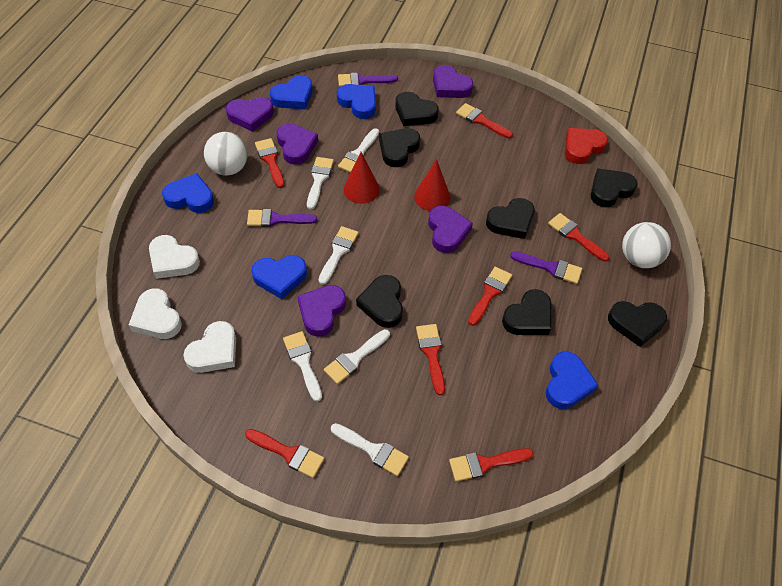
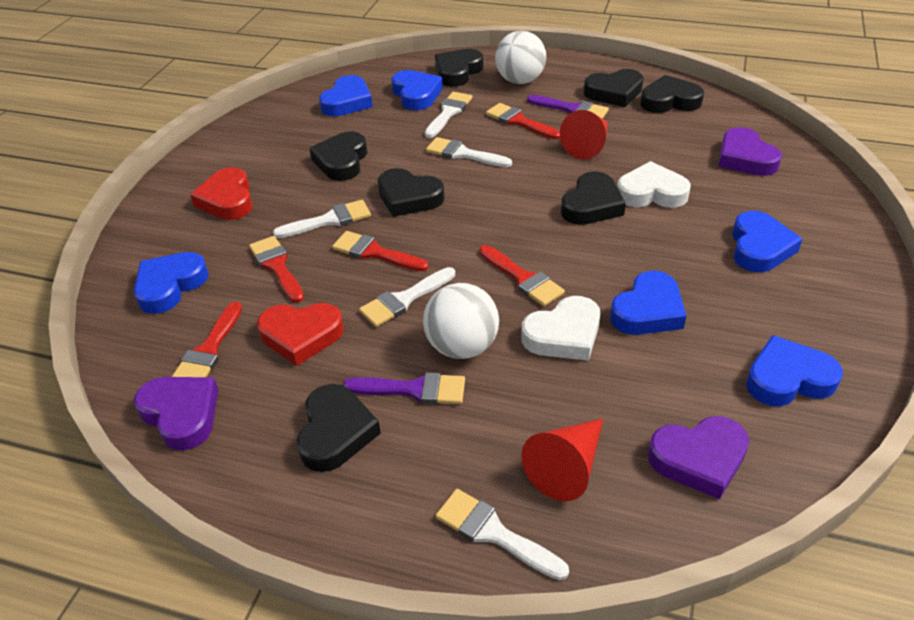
blue heart: [162,173,214,213] [251,255,307,299] [270,75,313,109] [337,84,376,119] [546,351,599,409] = 5 -> [134,252,209,314] [319,75,373,116] [391,70,443,110] [610,271,686,335] [732,211,803,272] [746,335,843,406] = 6
purple brush: [247,209,317,227] [338,73,398,87] [510,251,582,284] = 3 -> [343,372,465,404] [527,95,609,119] = 2
purple heart: [226,97,274,132] [277,123,318,165] [297,285,346,337] [428,206,473,253] [433,65,473,98] = 5 -> [134,377,218,451] [648,416,749,499] [718,127,782,176] = 3
red brush: [245,429,324,478] [255,138,284,188] [416,324,445,395] [449,448,533,482] [456,103,513,139] [468,267,512,326] [548,213,609,261] = 7 -> [172,302,242,377] [249,236,304,303] [332,231,429,271] [479,245,565,306] [486,103,560,139] = 5
red heart: [565,128,608,164] = 1 -> [190,167,253,220] [257,303,344,366] = 2
white brush: [283,331,322,402] [307,157,334,210] [319,226,359,285] [324,329,390,384] [331,423,409,476] [338,128,379,173] = 6 -> [273,200,371,238] [359,267,455,327] [425,92,472,138] [426,137,512,167] [436,489,569,580] = 5
white heart: [129,289,182,339] [149,235,200,279] [183,321,236,373] = 3 -> [521,296,600,361] [617,161,691,208] = 2

